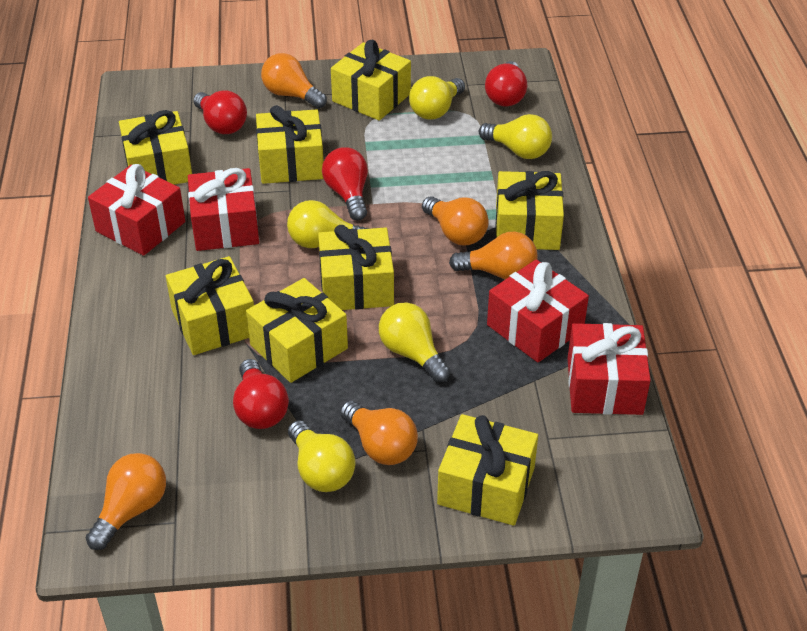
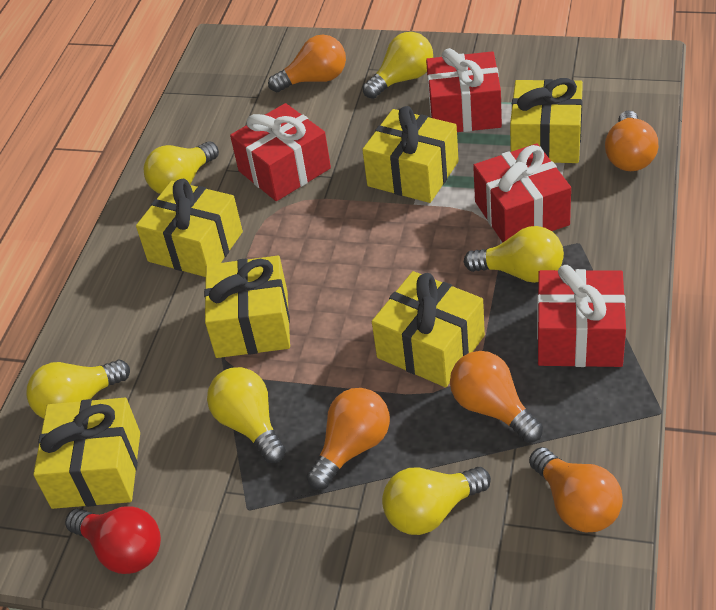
red light bulb: [193,91,247,134] [233,359,289,429] [322,147,368,220] [485,61,527,106] = 4 -> [65,506,161,574] = 1
yellow gift: [119,110,192,185] [166,256,254,355] [246,278,348,383] [256,105,324,184] [318,225,394,310] [331,40,411,121] [437,414,538,526] [496,171,564,250] = 8 -> [33,398,140,509] [136,179,243,277] [204,256,290,358] [362,106,459,203] [372,271,485,387] [510,78,583,163] = 6
yellow light bulb: [287,200,369,248] [288,420,356,492] [379,302,450,382] [409,76,465,120] [479,114,552,159] = 5 -> [26,360,130,419] [144,141,219,194] [207,367,286,463] [363,32,433,99] [382,467,491,535] [464,226,564,283] = 6

